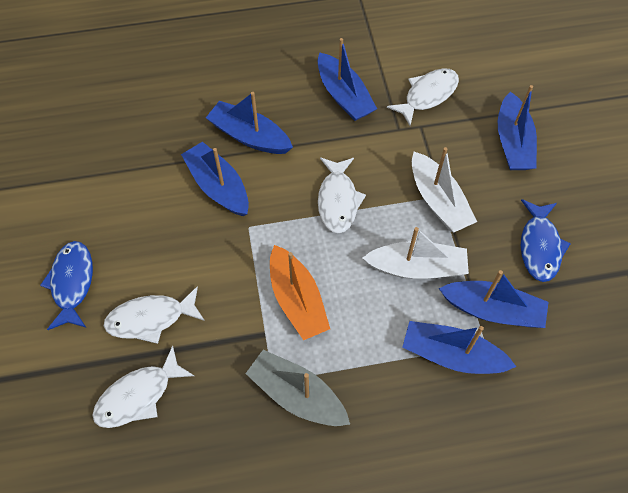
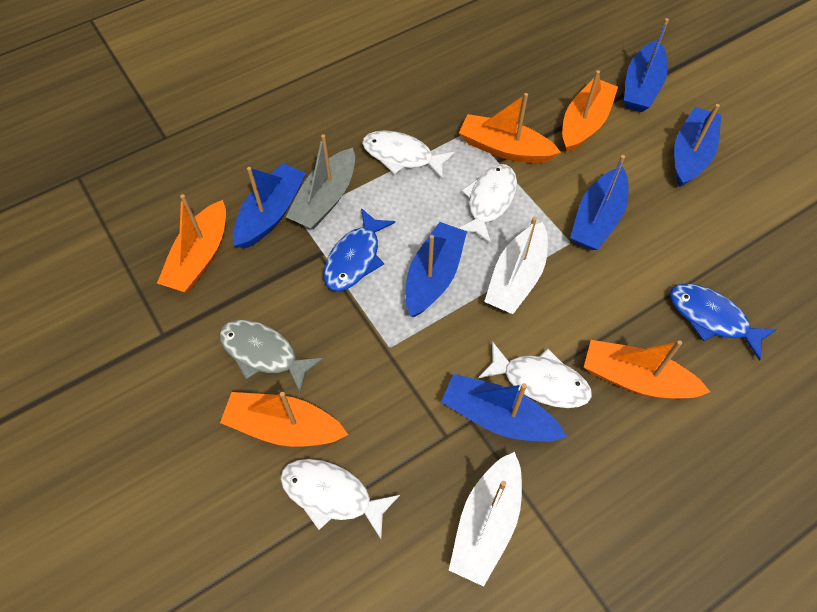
grey fish: none = 0 -> [219,320,323,393] = 1
orange boat: [270,245,330,340] = 1 -> [157,194,226,292] [220,392,348,447] [459,93,561,163] [562,70,618,152] [584,340,710,399] = 5

